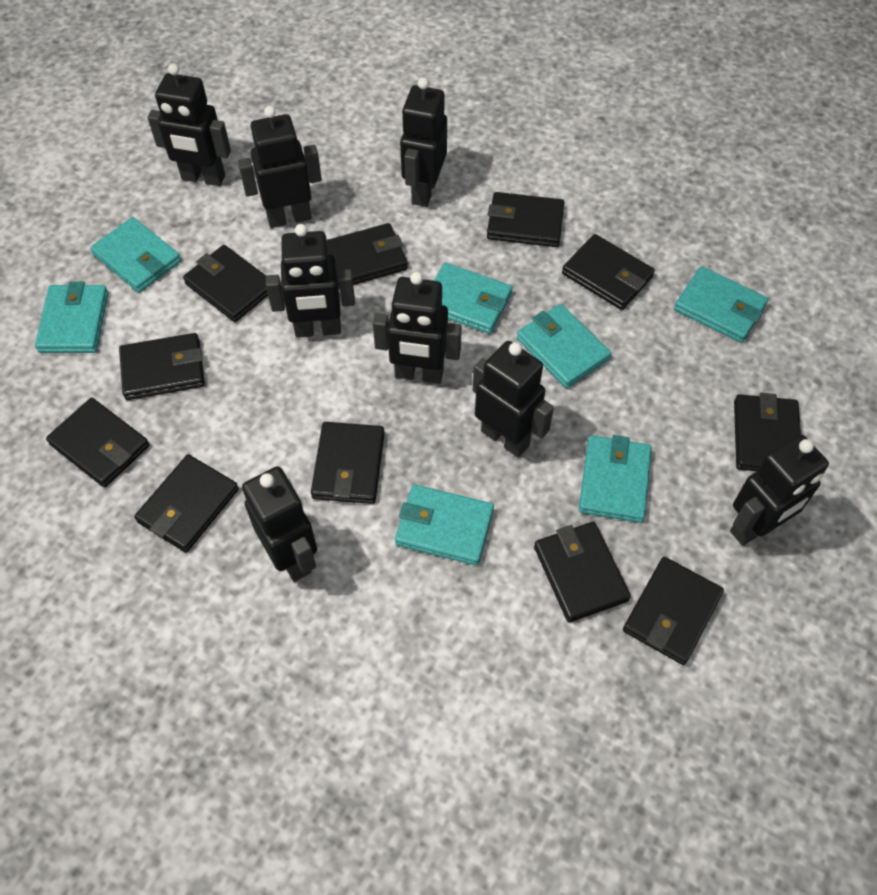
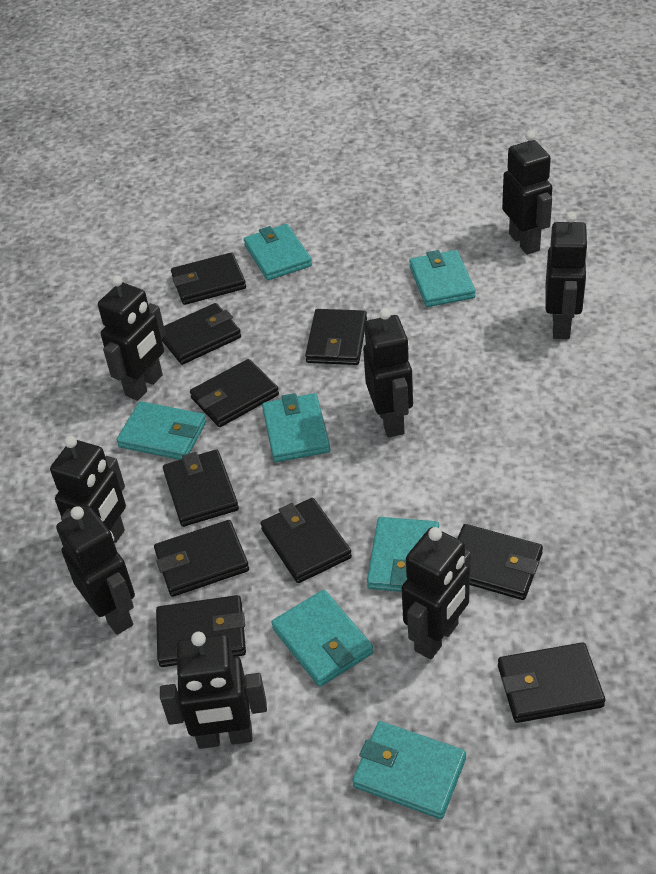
black wallet: [46,398,150,487] [119,333,205,400] [134,454,239,552] [183,245,268,322] [311,422,385,504] [327,223,408,289] [487,192,565,247] [534,521,631,622] [562,234,655,310] [623,557,724,665] [734,393,801,471] = 11 -> [154,520,249,597] [156,595,246,667] [162,303,241,365] [163,449,239,527] [171,252,246,305] [190,359,279,427] [260,498,352,583] [305,309,367,365] [457,524,543,600] [498,642,605,723] = 10

